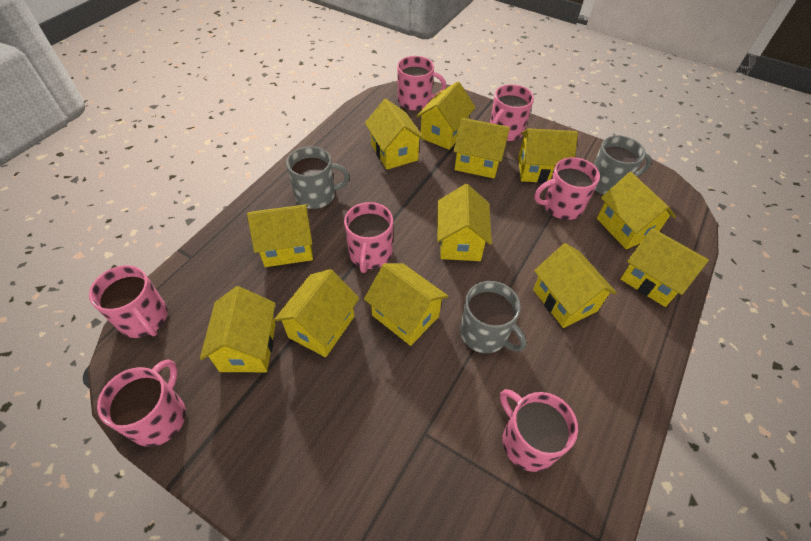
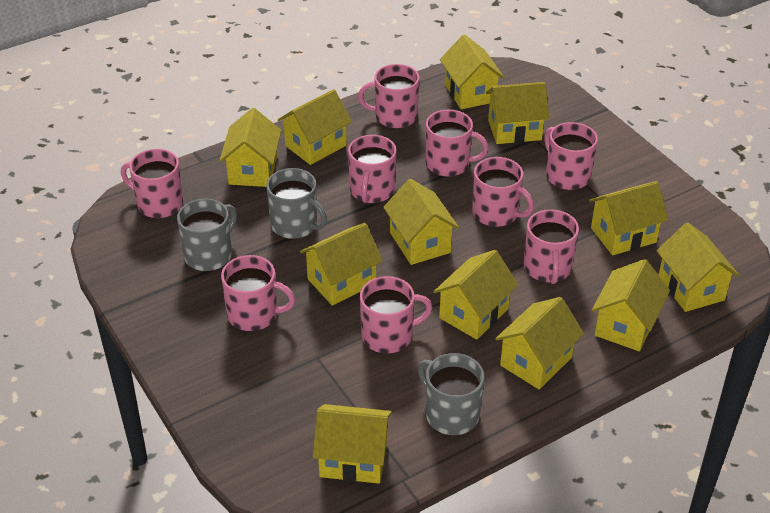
pink mug: [89,265,168,338] [97,360,186,447] [344,202,393,273] [397,56,446,110] [490,84,534,141] [500,389,578,472] [534,157,600,220] = 7 -> [121,149,183,218] [221,255,295,331] [348,135,396,203] [358,64,420,128] [360,276,433,354] [425,109,489,177] [472,157,534,227] [524,209,579,284] [544,122,598,190] = 9

